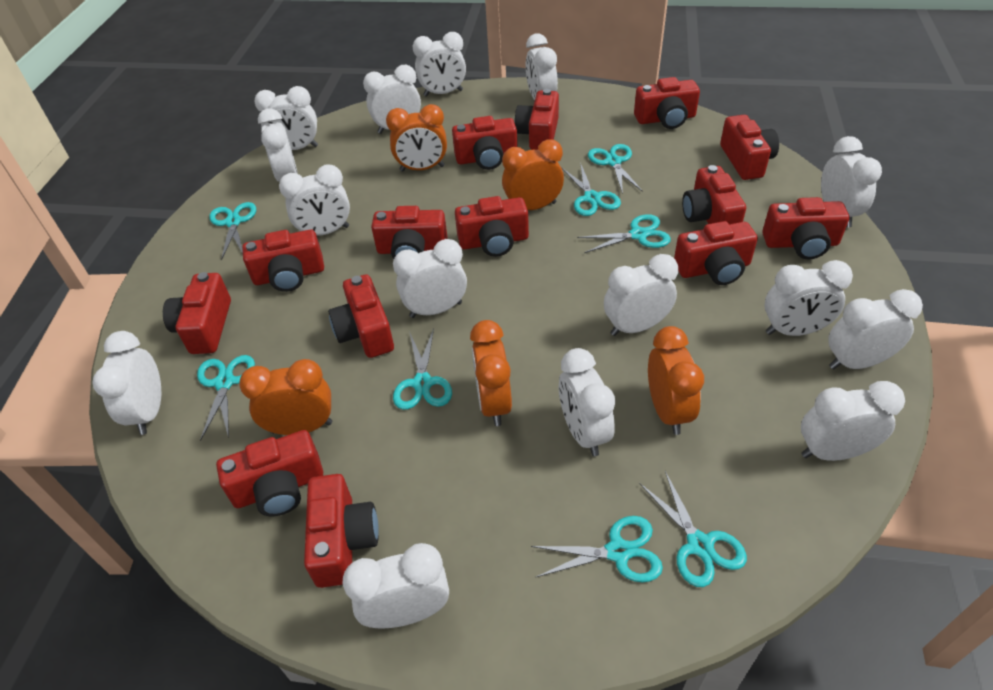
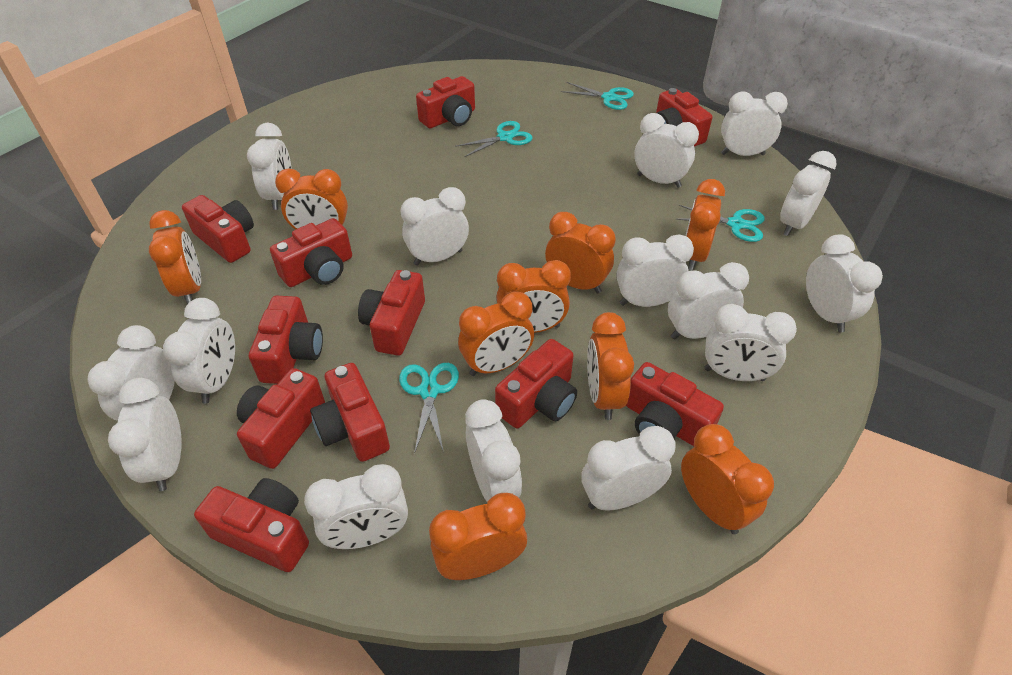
orange clock: [239,359,332,435] [386,104,447,172] [470,320,512,426] [502,139,564,210] [648,326,704,435] = 5 -> [149,210,201,304] [275,169,348,230] [429,493,527,580] [458,291,534,376] [496,260,571,333] [545,212,616,294] [587,312,634,420] [681,424,774,534] [685,179,725,271] = 9
red camera: [163,272,231,354] [216,430,323,516] [242,230,324,292] [304,474,379,588] [328,274,394,358] [371,206,447,259] [452,116,517,170] [455,196,529,257] [515,89,559,150] [634,77,700,129] [674,221,758,285] [682,165,746,224] [720,115,779,180] [762,197,849,259] = 14 -> [182,195,254,263] [194,478,309,572] [237,368,325,469] [249,296,323,384] [270,218,352,287] [310,363,390,462] [358,270,425,356] [416,76,475,128] [495,339,577,429] [626,362,724,446] [656,88,712,147] = 11
turquoise scissors: [197,355,255,441] [209,202,256,260] [393,328,452,410] [531,516,663,582] [561,162,621,216] [577,214,671,253] [588,144,643,194] [639,471,747,587] = 8 -> [399,363,459,454] [455,121,533,157] [561,82,634,110] [676,205,765,242] = 4

